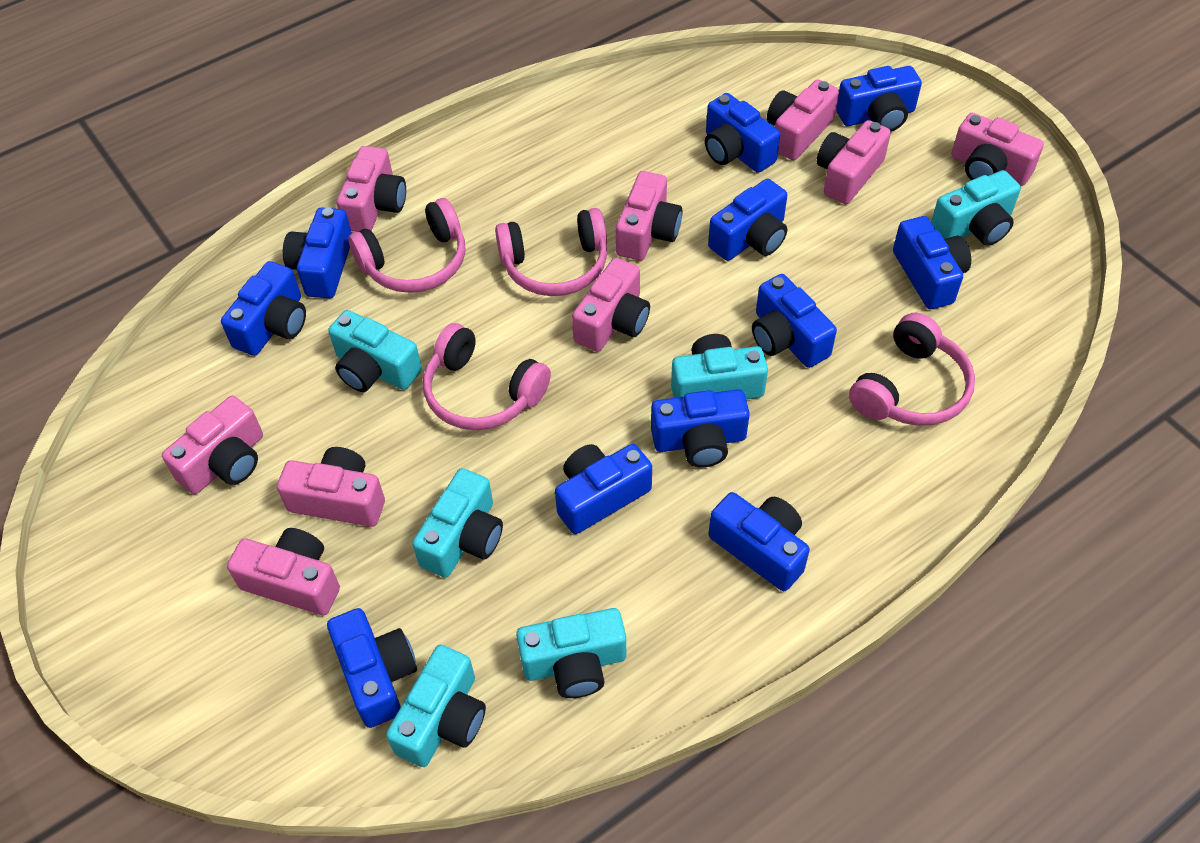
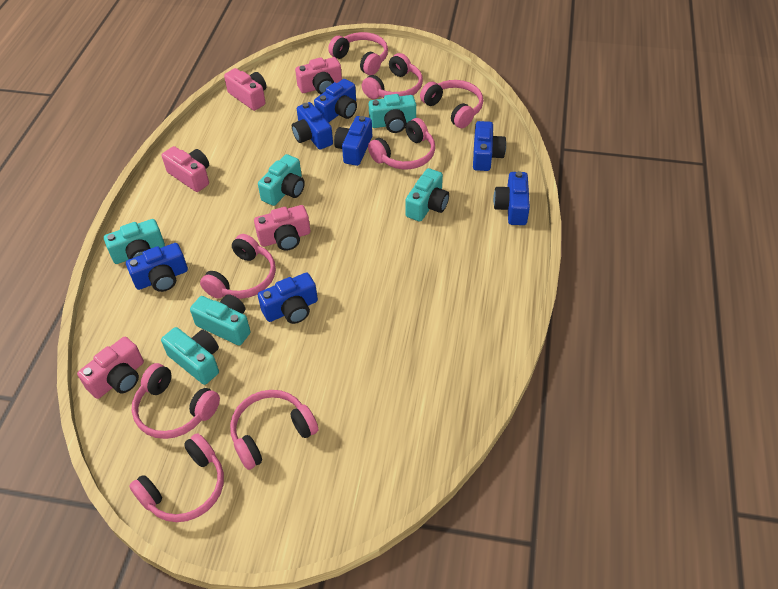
blue camera: [221,261,306,356] [283,207,352,298] [327,608,417,728] [555,444,652,534] [651,389,750,468] [705,93,780,173] [708,179,787,261] [709,492,810,591] [752,274,837,368] [836,66,922,132] [893,216,971,309] = 11 -> [126,243,188,292] [258,272,318,324] [292,102,333,150] [314,79,357,123] [334,116,372,166] [473,121,506,171] [493,171,530,225] = 7
pink camera: [162,396,263,494] [227,528,340,615] [277,447,385,527] [337,146,406,232] [572,258,650,352] [616,171,682,261] [767,80,839,160] [817,120,891,204] [951,113,1044,186] = 9 -> [77,337,144,399] [162,146,209,192] [224,68,266,111] [254,205,310,251] [295,57,342,94] = 5
pink headphones: [348,198,465,293] [423,323,551,430] [495,208,607,296] [849,313,975,426] = 4 -> [129,433,224,522] [132,363,220,439] [200,234,276,299] [230,390,318,470] [328,32,388,75] [362,53,423,99] [368,118,435,169] [420,80,483,128] = 8

